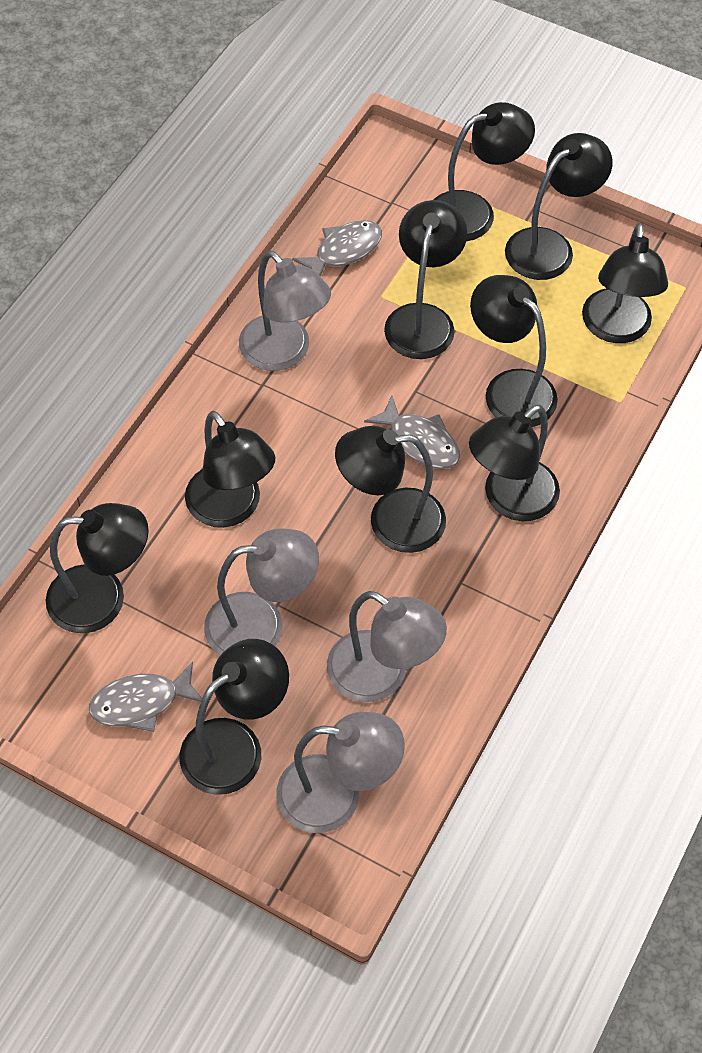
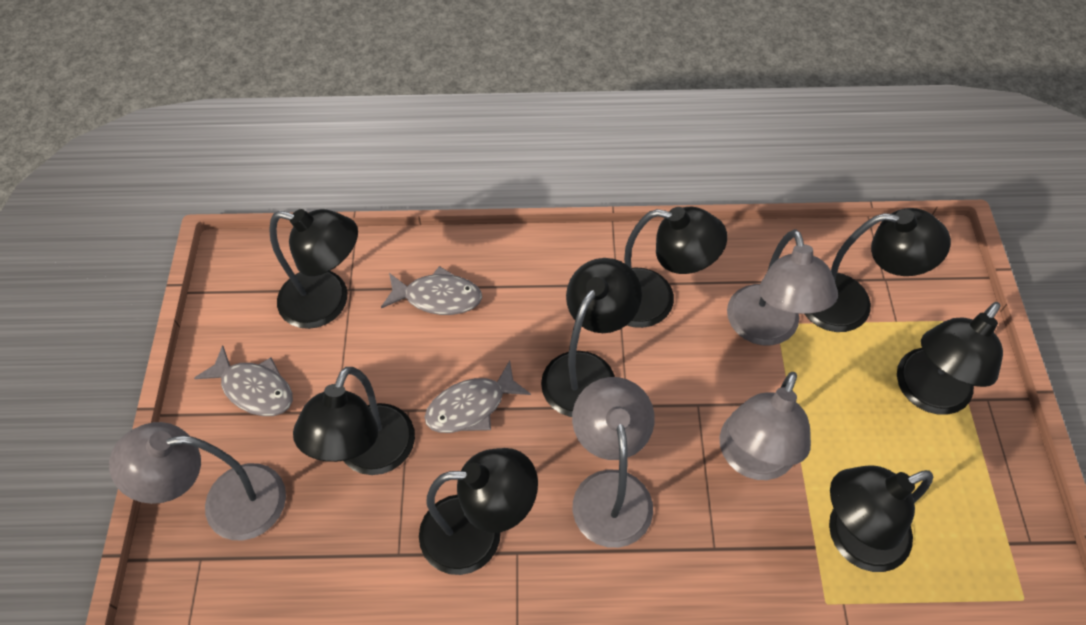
black lamp: [46,503,149,633] [180,639,289,795] [185,411,275,528] [335,426,446,553] [384,200,467,359] [433,102,535,241] [469,405,560,521] [470,275,558,427] [505,133,612,280] [582,223,668,343] = 10 -> [269,209,358,329] [293,367,415,475] [419,448,538,575] [541,258,642,417] [624,207,727,328] [804,208,951,332] [829,465,933,572] [897,302,1003,415] = 8

